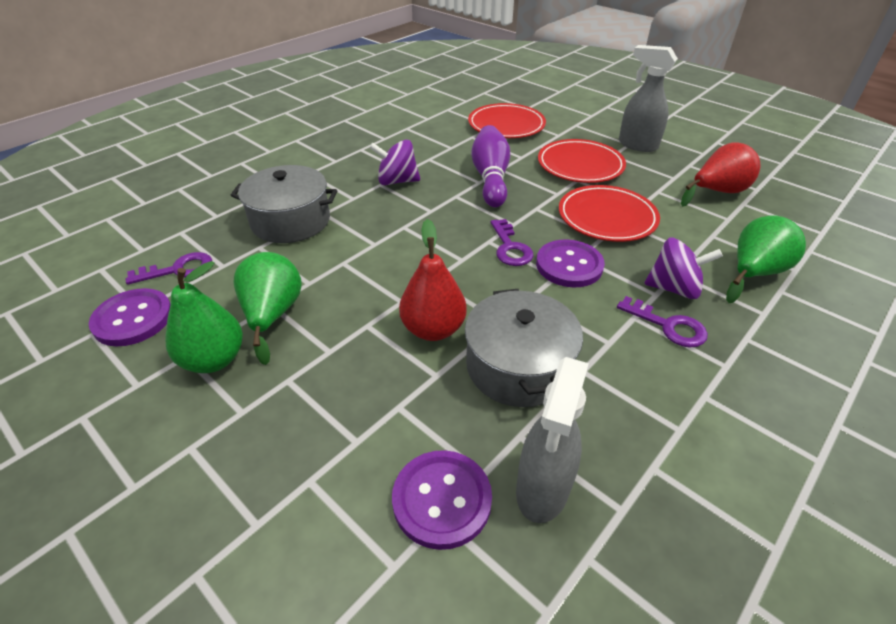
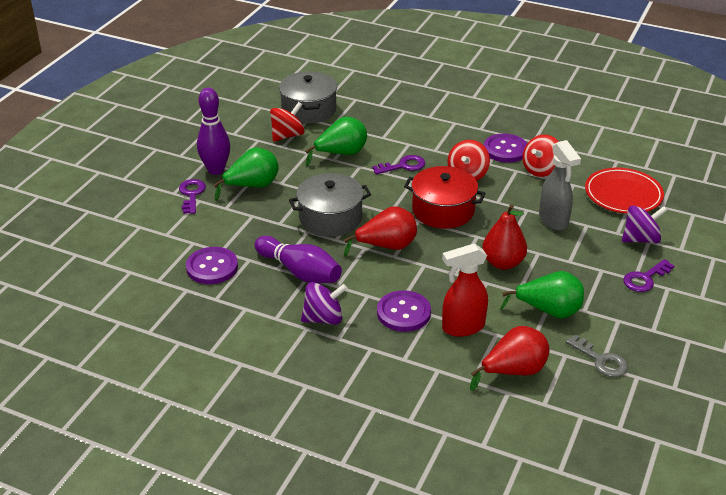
grey key: none = 0 -> [566,334,628,377] = 1
grey spray bottle: [516,357,589,523] [619,45,678,152] = 2 -> [539,140,581,231] = 1
purple bowling pin: [471,125,510,207] = 1 -> [197,88,230,175] [255,236,342,283] = 2
red pear: [399,219,467,341] [681,142,761,207] = 2 -> [344,206,417,256] [470,326,550,391] [482,204,527,270] = 3
red plate: [468,103,546,138] [538,139,626,183] [559,185,660,242] = 3 -> [585,168,664,214] = 1
red pot: none = 0 -> [404,166,486,229] = 1
red spinning top: none = 0 -> [270,102,305,142] [447,140,490,181] [522,135,559,177] = 3
red spray bottle: none = 0 -> [442,243,488,337] = 1

